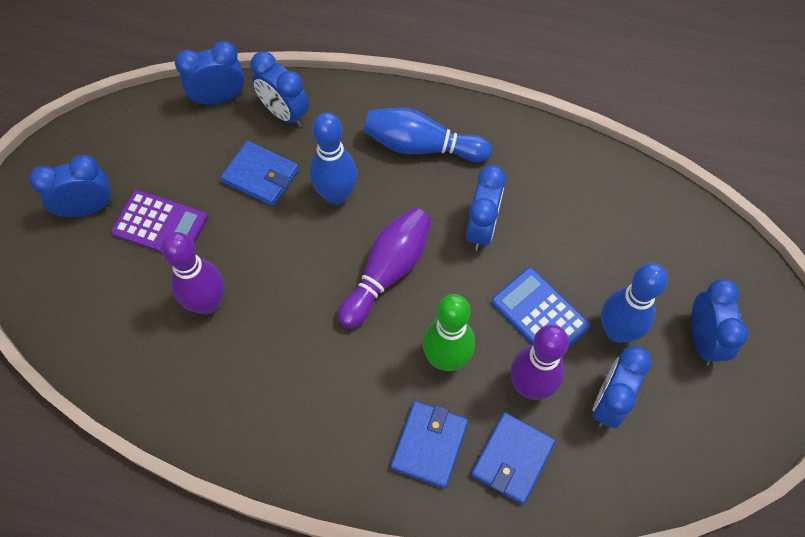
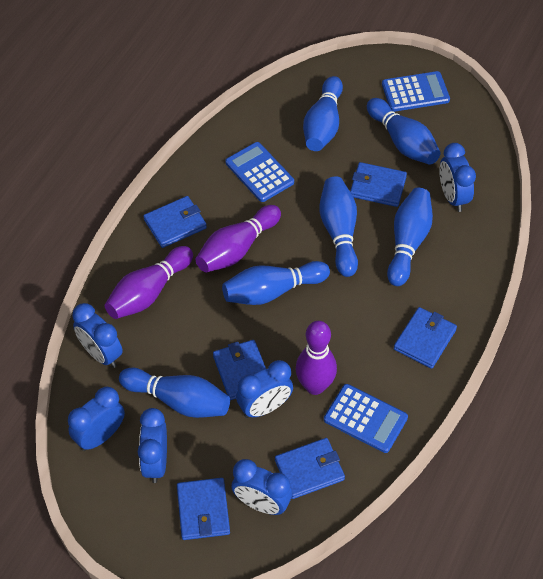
blue bowling pin: [310,112,357,205] [364,108,492,162] [601,263,668,343] = 3 -> [119,368,230,418] [222,261,330,305] [303,76,343,151] [319,177,358,277] [367,98,441,165] [387,188,433,286] = 6
blue calculator: [491,268,590,348] = 1 -> [225,142,294,202] [324,384,408,453] [382,71,450,112] = 3
blue wallet: [220,141,299,206] [391,401,468,488] [471,412,556,505] = 3 -> [144,196,207,248] [177,478,230,540] [213,340,266,400] [275,438,345,499] [350,162,407,207] [394,307,457,369] = 6
green bowling pin: [423,294,475,371] = 1 -> none = 0
purple calculator: [111,190,208,253] = 1 -> none = 0

